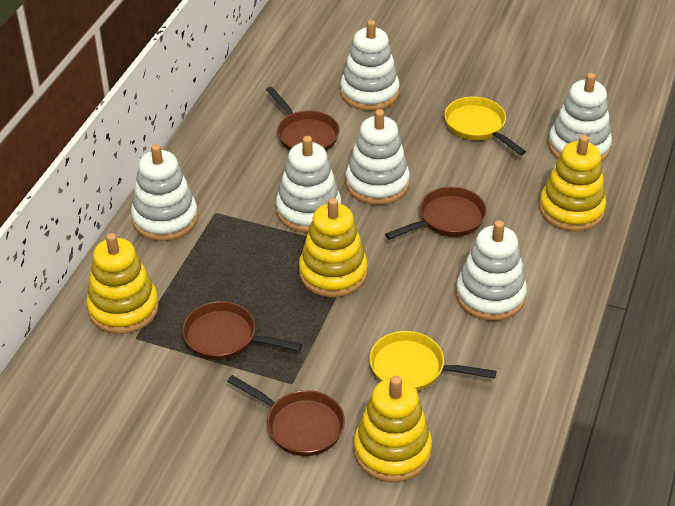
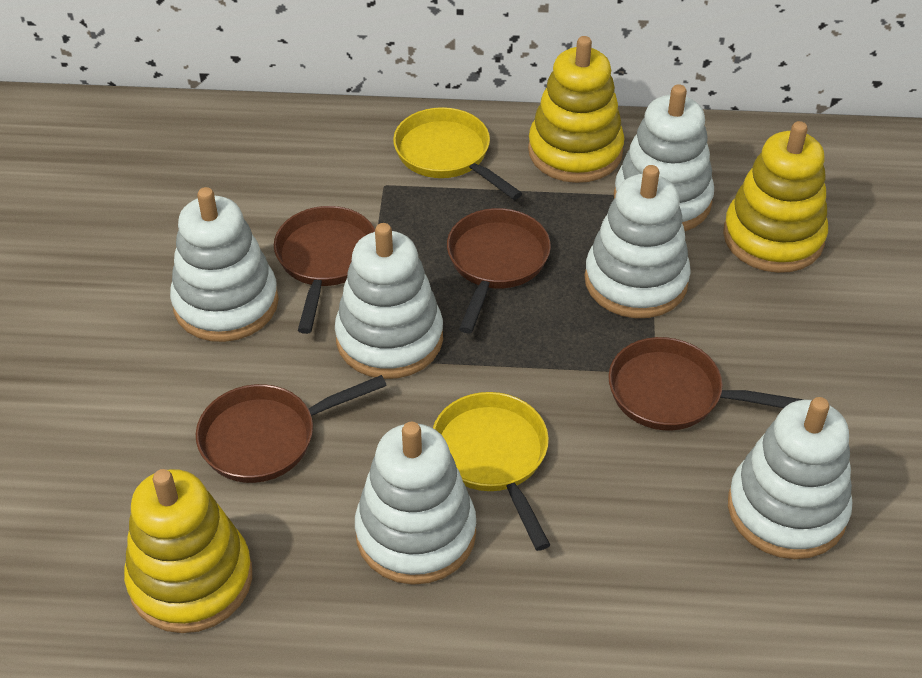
yellow stacking toy: [86,233,159,334] [299,198,368,297] [354,376,432,482] [539,135,606,232] = 4 -> [124,469,252,633] [528,36,624,183] [723,121,828,273] = 3

